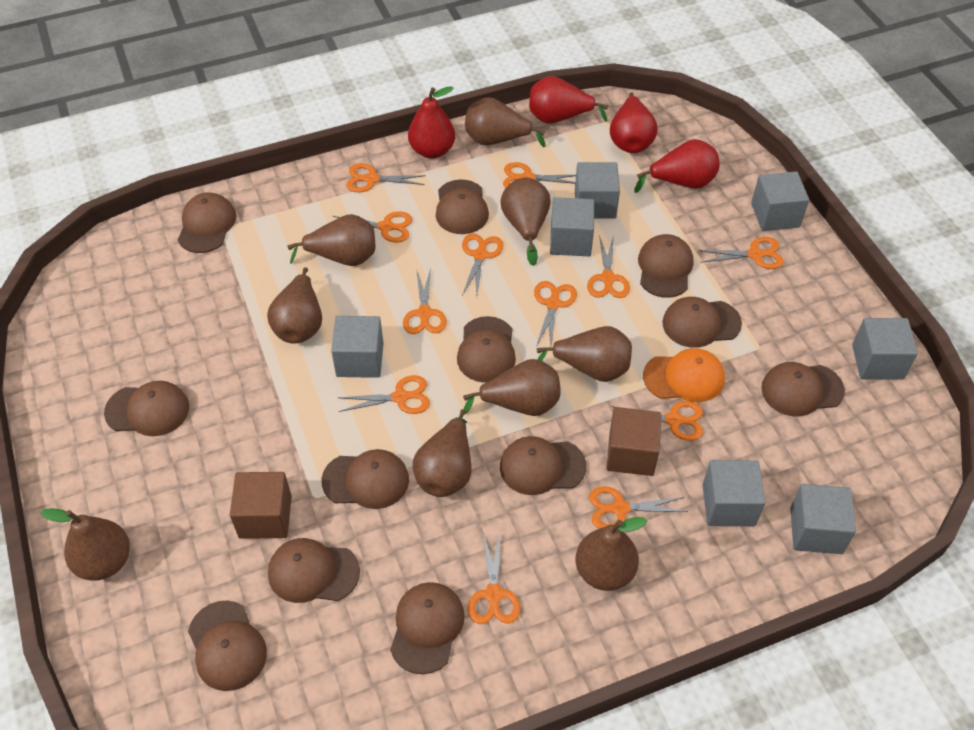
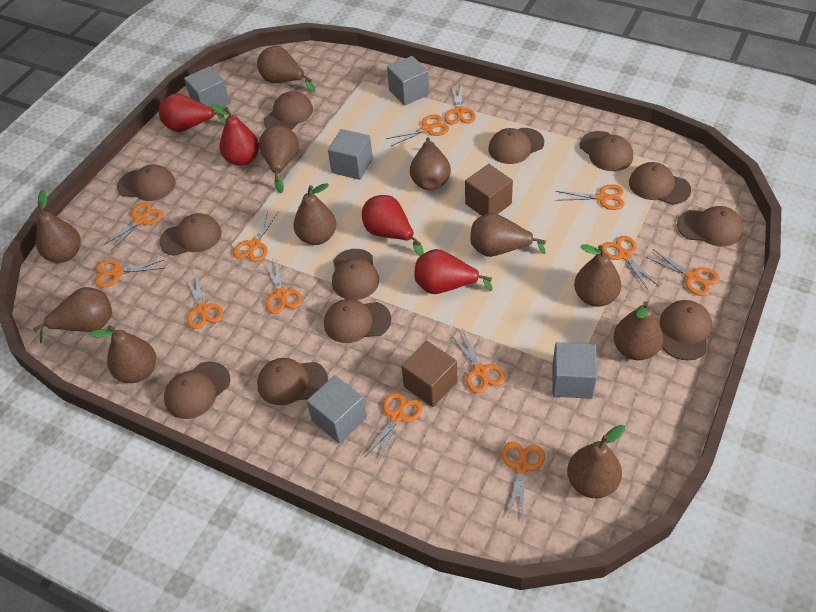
brown pear: [40,508,130,581] [267,267,322,344] [288,214,375,266] [413,409,472,497] [463,359,561,416] [465,97,545,147] [500,178,551,266] [537,326,632,382] [576,517,647,591] = 9 -> [33,287,112,343] [36,189,81,263] [89,325,156,383] [257,46,315,93] [259,125,299,193] [293,183,336,245] [410,137,451,190] [470,213,546,257] [567,425,625,498] [574,244,621,307] [613,301,663,360] = 11
grey cube: [331,316,384,378] [550,197,594,256] [575,162,620,219] [703,460,765,526] [751,171,809,231] [790,484,856,554] [852,318,918,379] = 7 -> [184,66,230,111] [306,375,367,443] [328,129,373,180] [387,56,429,106] [553,342,597,399] = 5
orange cap: [643,348,725,402] = 1 -> none = 0
orange scissors: [333,211,412,243] [338,375,430,414] [346,163,426,192] [403,268,447,334] [462,234,503,298] [468,530,520,624] [503,162,576,188] [534,281,577,347] [587,235,630,298] [589,486,688,529] [610,401,703,441] [698,237,784,269] = 12 -> [95,260,165,287] [102,202,163,251] [185,272,224,329] [233,211,278,262] [264,260,302,314] [364,392,423,463] [386,114,449,146] [444,84,476,125] [451,330,505,393] [502,442,545,521] [555,184,624,210] [602,236,659,290] [646,249,720,296] = 13

